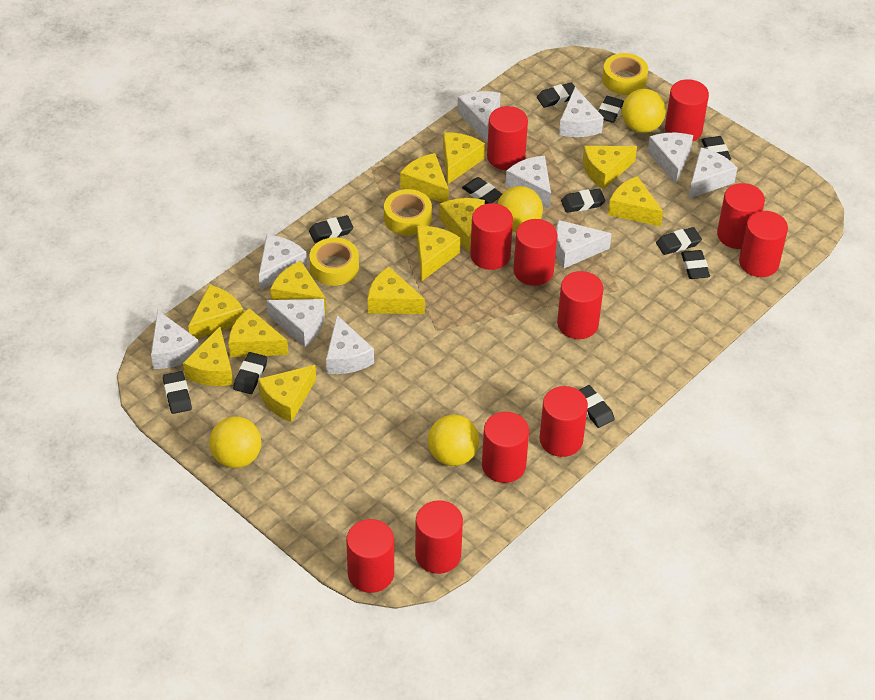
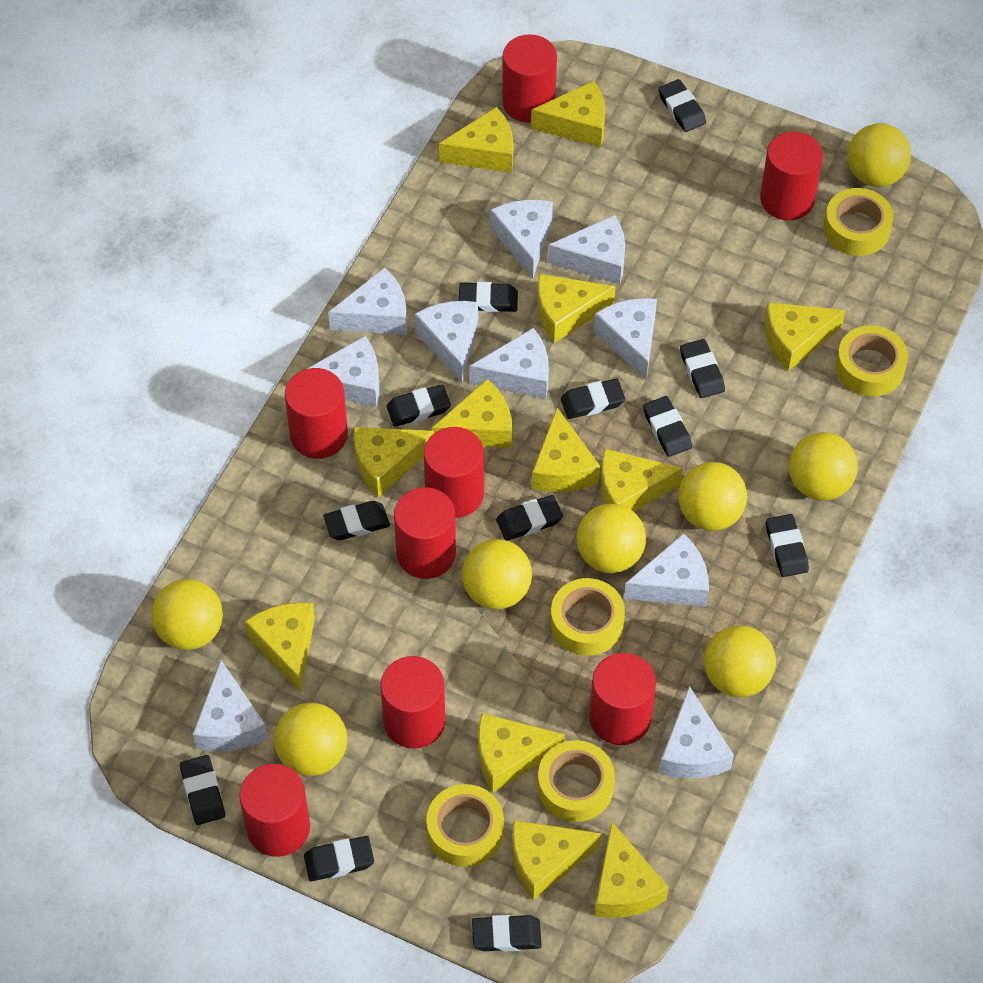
black eraser: [163,371,192,414] [233,352,267,394] [309,215,353,243] [462,177,502,204] [537,82,575,108] [561,188,605,213] [579,385,614,428] [598,96,624,123] [656,227,702,255] [681,250,710,279] [702,136,731,160] = 11 -> [180,755,225,825] [304,836,374,882] [323,501,390,540] [387,384,451,427] [459,282,518,312] [472,915,542,952] [496,495,563,541] [561,379,625,419] [643,396,692,457] [658,79,706,132] [680,339,725,398] [766,514,809,577] = 12
red cylinder: [346,519,394,593] [415,500,463,574] [470,203,513,270] [482,412,529,483] [487,106,528,170] [513,219,557,286] [539,386,588,457] [557,271,603,339] [665,79,709,142] [717,183,765,249] [739,211,788,277] = 11 -> [239,764,310,857] [285,368,348,459] [380,656,445,749] [394,487,456,579] [424,427,484,518] [502,35,557,123] [589,653,656,745] [760,131,823,220] = 8
yellow ball: [209,416,261,468] [428,415,479,466] [498,186,543,232] [622,89,666,133] = 4 -> [151,579,223,650] [274,703,347,776] [462,539,532,609] [576,504,646,573] [678,462,747,531] [704,625,776,697] [789,432,858,501] [847,123,911,187] = 8
yellow tape: [310,238,359,286] [384,189,432,236] [602,53,648,95] = 3 -> [426,784,504,867] [538,740,615,822] [550,578,625,656] [824,188,893,256] [836,325,908,397] = 5

